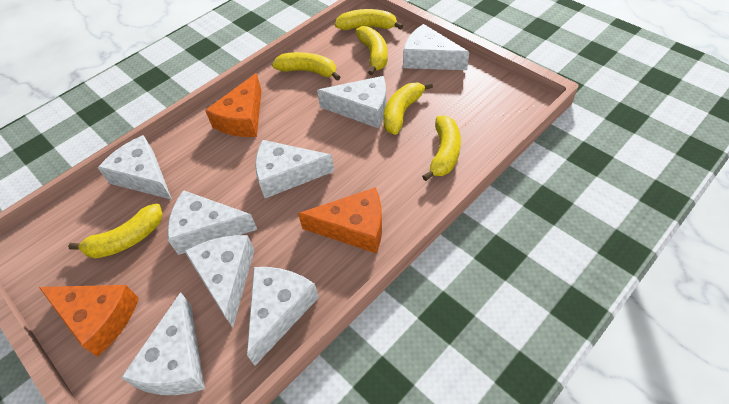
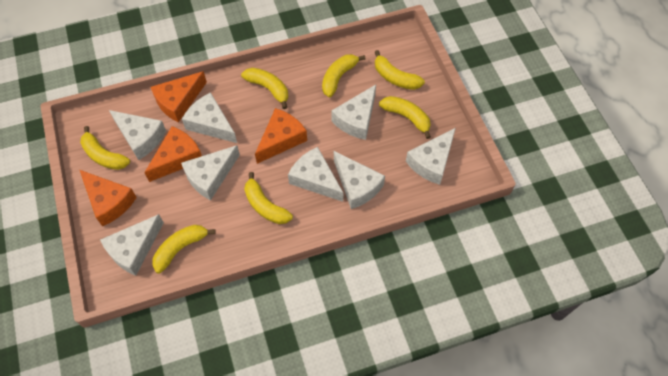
orange cheese: [39,285,139,357] [205,73,262,137] [298,187,382,253] = 3 -> [80,170,137,226] [144,126,202,182] [151,71,207,122] [255,108,307,164] = 4
yellow banana: [68,204,163,258] [272,52,340,81] [335,9,403,30] [355,26,388,75] [383,82,433,135] [422,115,461,181] = 6 -> [80,126,130,170] [152,225,216,273] [241,68,288,109] [244,172,293,224] [322,54,365,97] [375,50,425,90] [379,96,431,139] = 7

